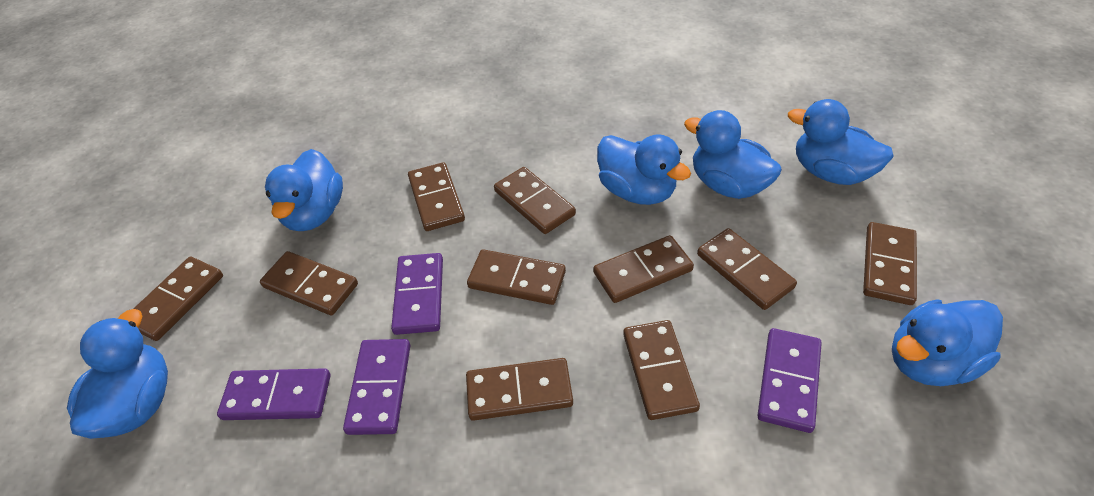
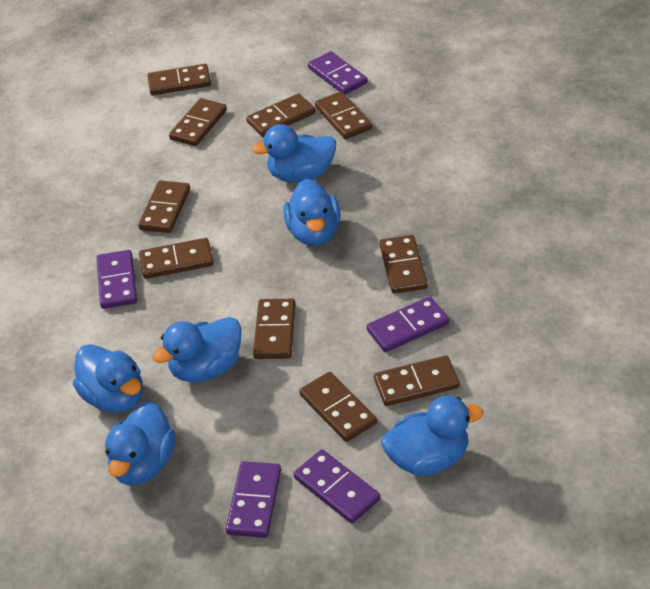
purple domino: [217,368,330,420] [343,339,411,435] [391,253,443,335] [757,328,822,433] = 4 -> [97,250,137,309] [226,461,281,538] [293,449,380,524] [308,51,368,95] [366,296,449,352] = 5

